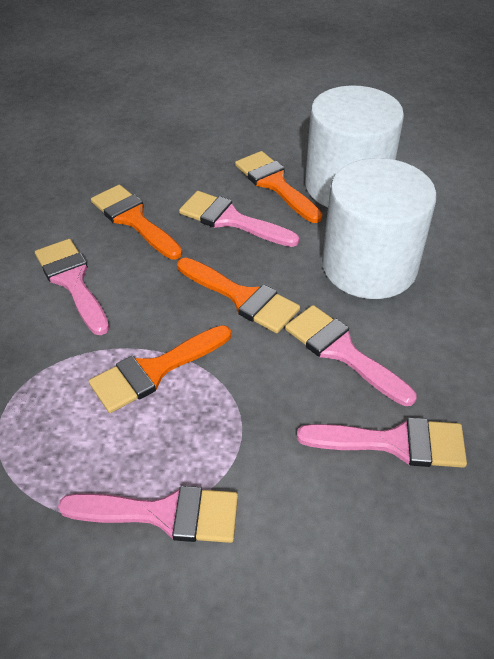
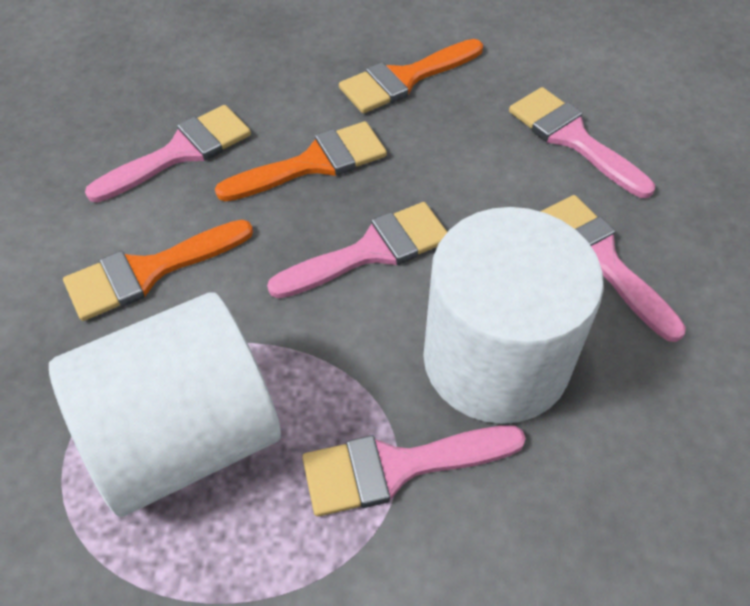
orange brush: [89,325,231,413] [91,185,182,260] [177,258,300,333] [235,151,322,223] = 4 -> [63,220,253,321] [215,121,387,201] [339,39,483,113] = 3

